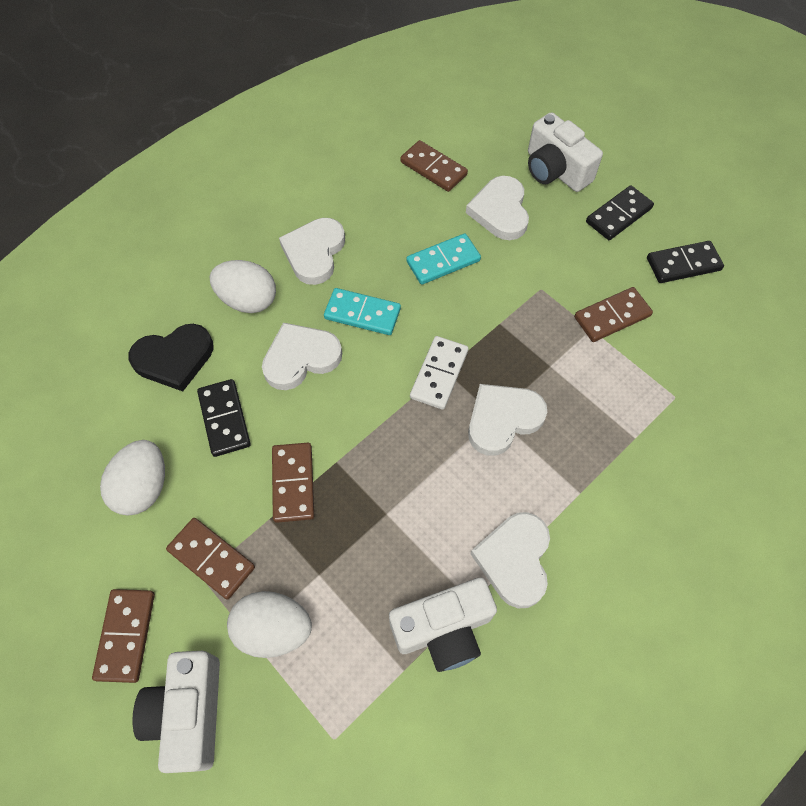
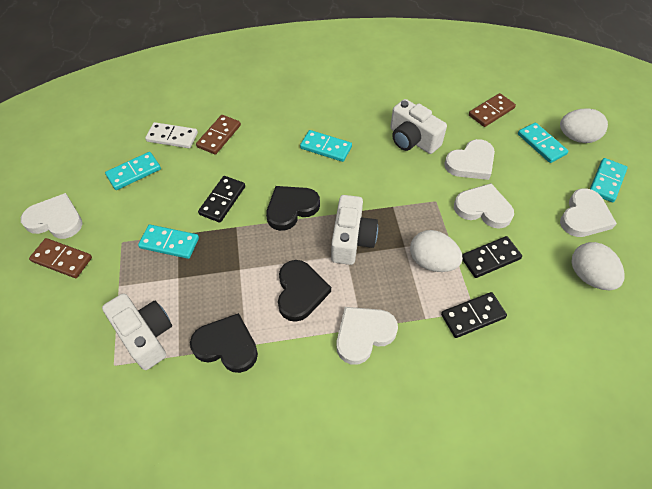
black heart: [129,324,213,391] = 1 -> [190,313,258,373] [266,186,320,231] [278,260,331,322] = 3
brown domino: [92,589,155,683] [166,518,255,600] [272,443,314,523] [400,140,468,192] [574,287,653,342] = 5 -> [29,238,92,278] [196,115,241,155] [469,93,516,127] = 3
turquoise domino: [324,288,401,335] [406,233,481,285] = 2 -> [105,152,161,190] [138,224,199,259] [300,130,352,162] [518,122,568,163] [590,158,628,202] = 5

